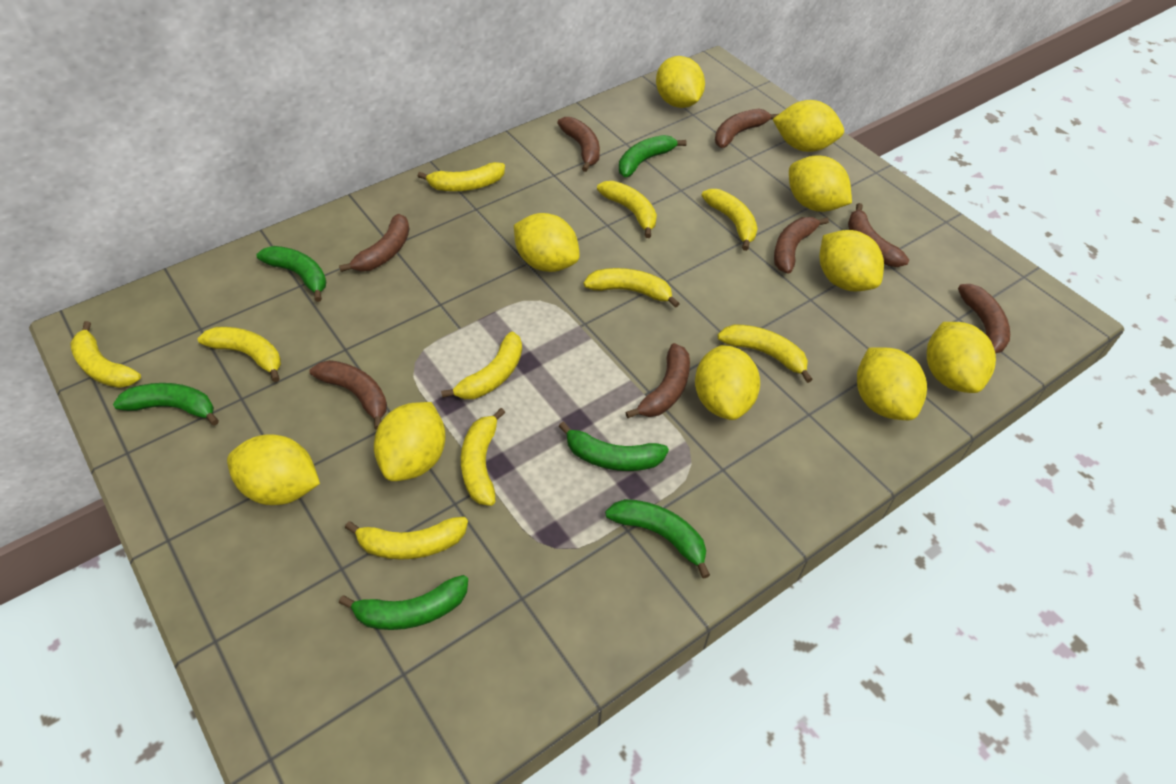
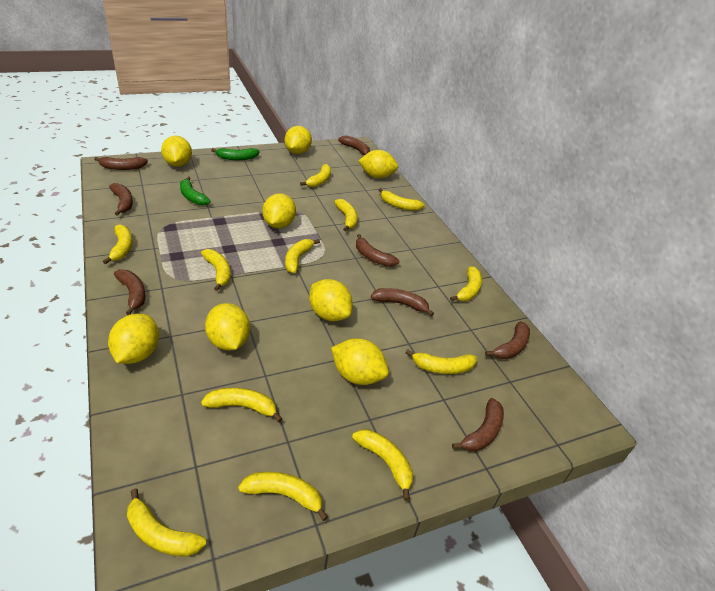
green banana: [113,383,219,426] [256,246,326,302] [339,575,468,630] [559,422,669,471] [605,499,710,579] [619,135,687,177] = 6 -> [180,177,211,206] [211,148,260,160] = 2
yellow banana: [70,321,141,388] [198,327,281,382] [345,517,468,560] [418,162,505,191] [441,332,522,399] [461,408,506,506] [584,268,680,308] [597,181,657,238] [702,189,758,251] [718,324,813,383] = 10 -> [103,224,133,264] [127,488,206,557] [201,249,230,291] [201,388,282,422] [238,472,328,521] [285,239,320,273] [300,164,331,187] [334,199,358,232] [352,430,413,501] [379,188,425,211] [406,350,477,374] [450,266,482,301] = 12
yellow lemon: [227,434,320,505] [374,402,445,481] [514,213,580,272] [656,56,705,108] [695,345,760,420] [772,100,844,152] [789,156,852,212] [820,230,884,291] [857,347,927,420] [927,322,996,393] = 10 -> [108,314,159,364] [161,136,192,167] [205,303,250,351] [262,193,296,228] [285,126,312,154] [309,279,353,321] [331,339,389,385] [359,150,398,178] = 8

